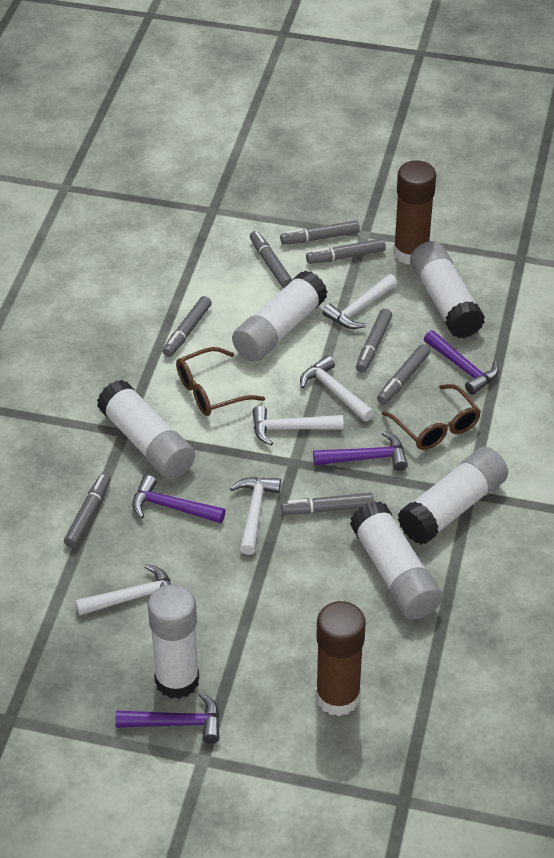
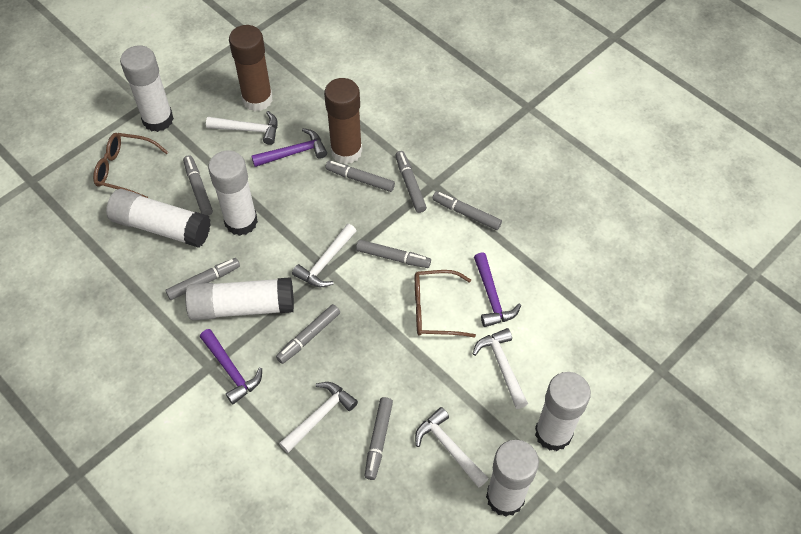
purple hammer: [115,692,220,743] [132,475,226,523] [313,431,408,471] [424,330,499,395] = 4 -> [200,329,262,404] [251,128,327,167] [474,252,521,327] = 3

